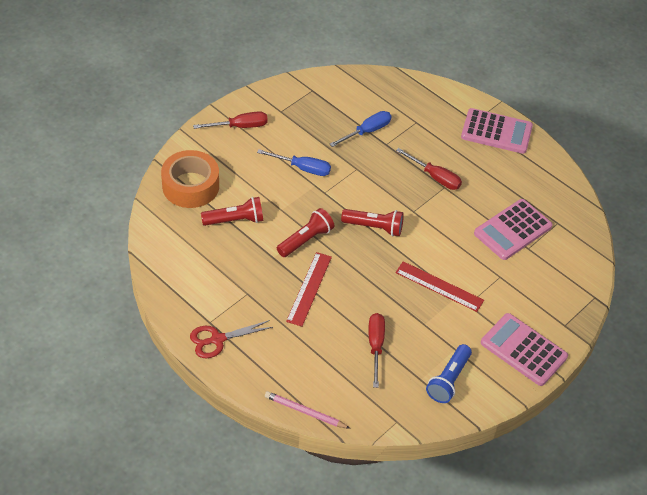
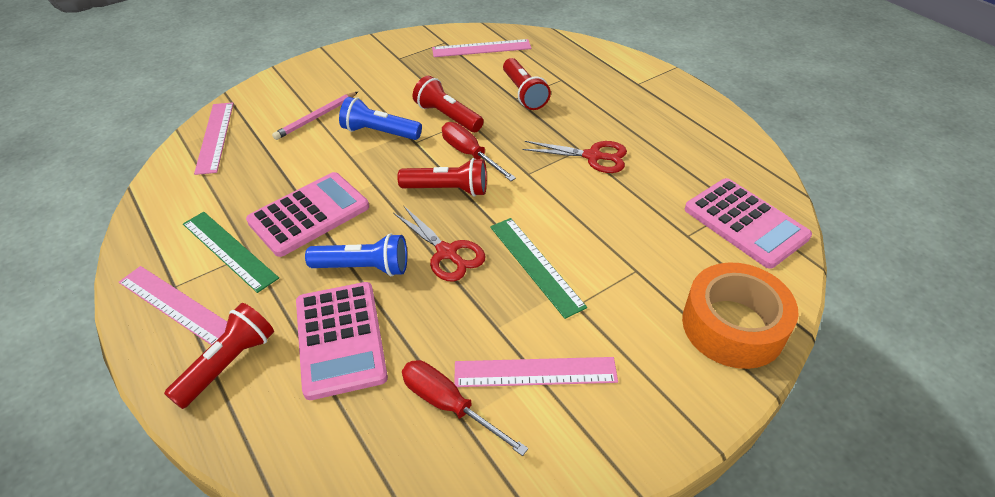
blue flashlight: [426,344,472,403] = 1 -> [305,233,407,276] [339,97,422,140] = 2
blue screwdriver: [257,149,331,176] [330,111,391,147] = 2 -> none = 0
green ruler: none = 0 -> [183,212,279,293] [490,218,587,319] = 2
pink ruler: none = 0 -> [119,266,227,345] [194,102,233,175] [432,39,531,57] [454,357,618,387] = 4
red flashlight: [201,197,263,226] [277,208,334,257] [341,209,404,236] = 3 -> [164,303,274,409] [397,158,487,197] [413,76,484,132] [503,58,551,110] = 4
red ruler: [286,252,332,327] [395,261,484,312] = 2 -> none = 0
red scissors: [190,320,273,358] = 1 -> [393,205,486,281] [522,141,627,173] = 2
red screwdriver: [193,111,268,129] [369,313,385,388] [396,148,462,190] = 3 -> [402,360,528,456] [442,122,516,181] = 2

